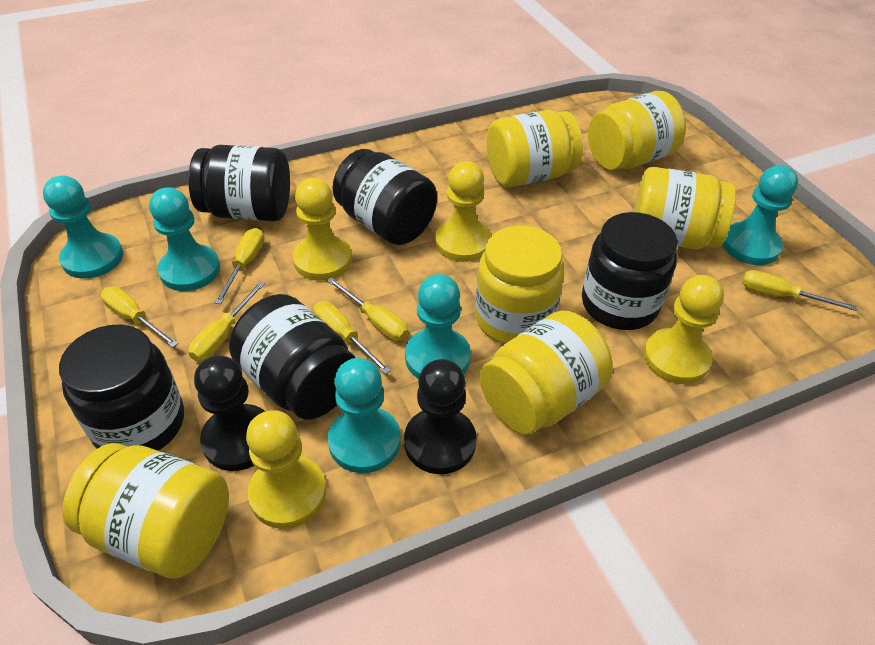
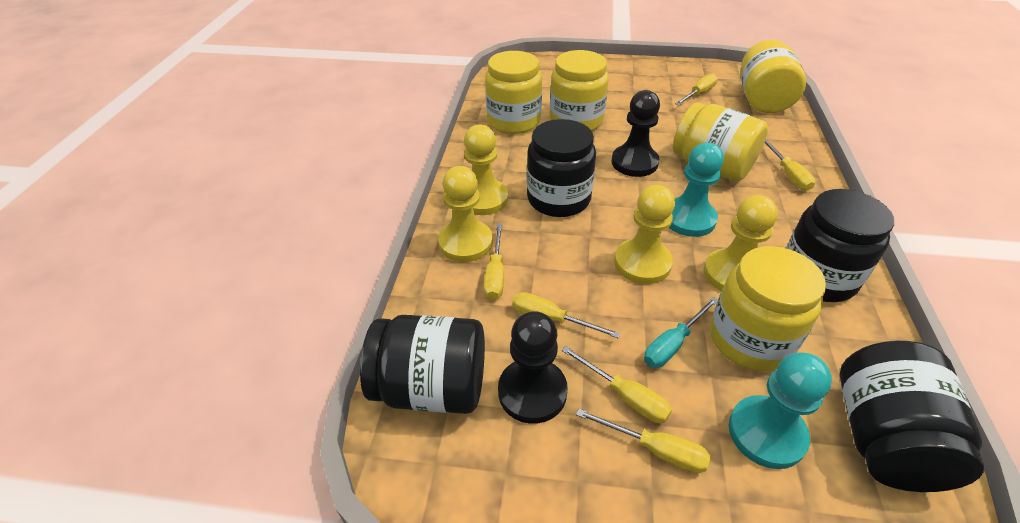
black jar: [59,324,184,451] [188,145,290,221] [229,294,356,420] [332,149,437,245] [582,212,678,330] = 5 -> [360,315,485,414] [527,119,596,217] [786,189,894,302] [840,341,984,492] = 4
turquoise pawn: [43,175,123,279] [149,187,220,291] [328,358,400,473] [405,274,471,379] [722,165,798,265] = 5 -> [669,143,724,237] [729,353,832,469] = 2
turquoise screwdriver: none = 0 -> [644,297,718,368] = 1
yellow jar: [63,443,229,578] [475,226,564,344] [480,311,613,435] [487,110,583,188] [588,91,686,170] [633,167,736,249] = 6 -> [485,51,542,134] [550,50,609,131] [673,102,768,181] [710,246,826,371] [740,40,806,113] = 5

